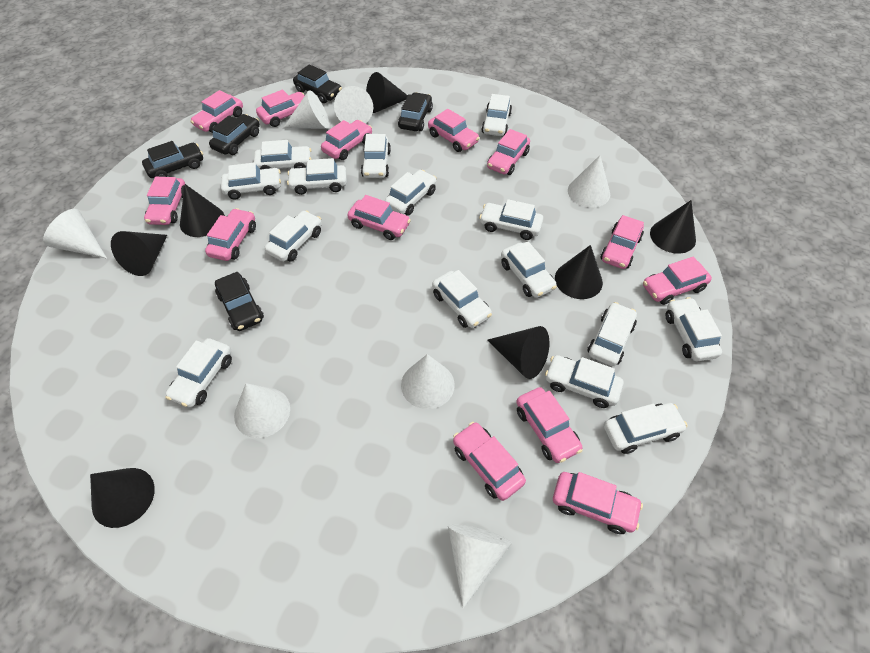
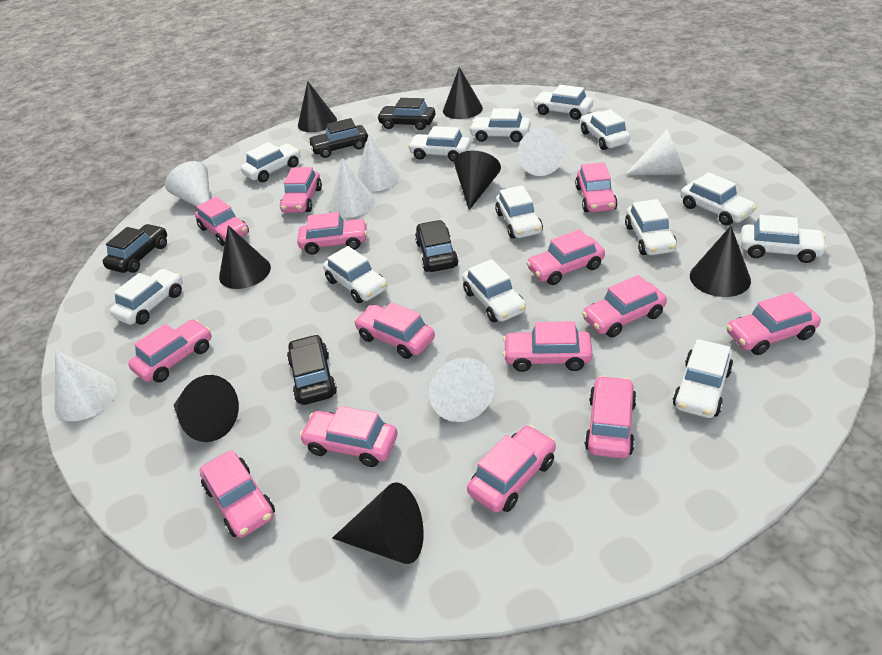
pink car: [144,177,185,225] [190,90,243,133] [205,208,256,261] [256,89,304,127] [321,120,372,160] [348,195,411,240] [428,109,480,152] [453,422,526,501] [487,129,530,175] [516,387,583,463] [553,472,643,534] [600,215,644,269] [643,257,712,305] = 13 -> [128,319,211,383] [195,197,249,246] [200,450,275,538] [280,167,322,213] [297,212,367,255] [299,406,397,467] [354,302,435,359] [467,425,556,512] [503,321,592,372] [526,229,605,285] [575,162,618,212] [582,275,667,338] [585,375,637,458] [726,292,821,355] = 14
white car: [166,338,232,408] [221,162,281,200] [254,140,311,170] [265,210,322,262] [287,158,347,195] [361,134,391,178] [385,170,437,215] [432,270,492,328] [479,199,543,240] [481,94,512,136] [501,241,557,298] [545,355,624,408] [587,302,637,366] [604,403,687,454] [666,297,722,362] = 15 -> [110,269,183,325] [241,142,300,182] [323,246,387,303] [408,126,471,162] [462,259,526,322] [469,108,531,142] [495,185,543,239] [533,85,593,120] [581,109,630,150] [625,199,677,255] [673,339,733,418] [680,172,757,226] [741,215,827,263] = 13

